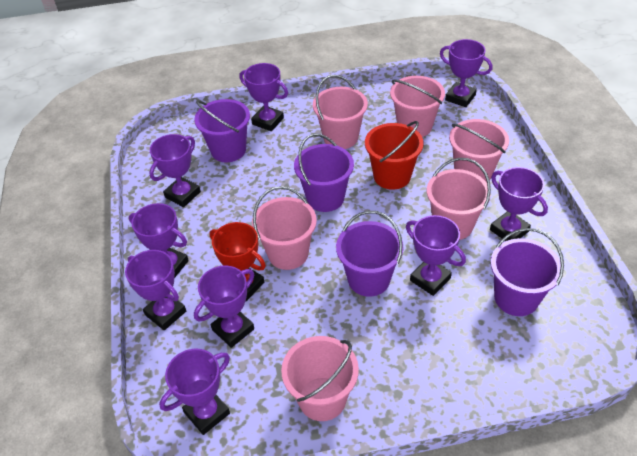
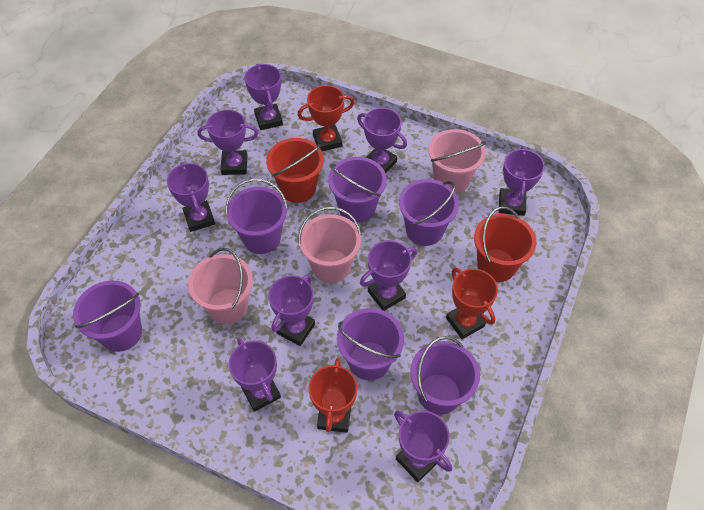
pink bucket: [252,186,317,270] [281,336,359,421] [313,75,368,149] [390,76,445,137] [427,158,491,240] [449,119,509,183] = 6 -> [188,248,253,324] [298,207,362,283] [429,129,486,194] = 3
purple bucket: [194,99,250,162] [294,134,354,212] [336,211,404,297] [490,228,564,316] = 4 -> [73,280,142,352] [225,178,288,254] [328,157,387,223] [337,308,404,380] [399,179,459,246] [410,336,480,415] = 6
red bucket: [365,121,424,190] = 1 -> [266,138,324,203] [474,207,536,282] = 2
red trophy: [210,222,266,302] = 1 -> [298,85,355,152] [309,358,357,433] [446,268,498,339] = 3

